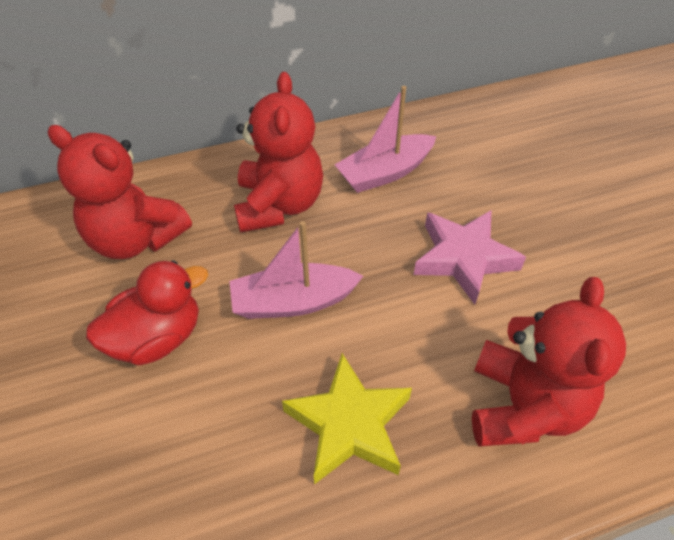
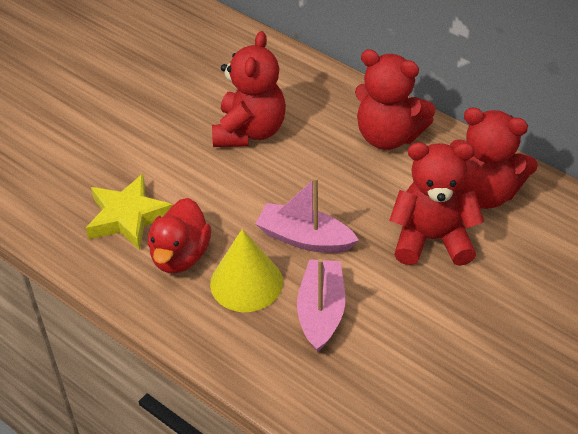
pink star: [414,210,526,305] = 1 -> none = 0
red teddy bear: [48,125,192,259] [234,72,323,233] [472,277,626,447] = 3 -> [212,31,286,147] [355,49,436,150] [389,142,484,266] [450,107,538,209] = 4
yellow cone: none = 0 -> [210,229,283,312] = 1

